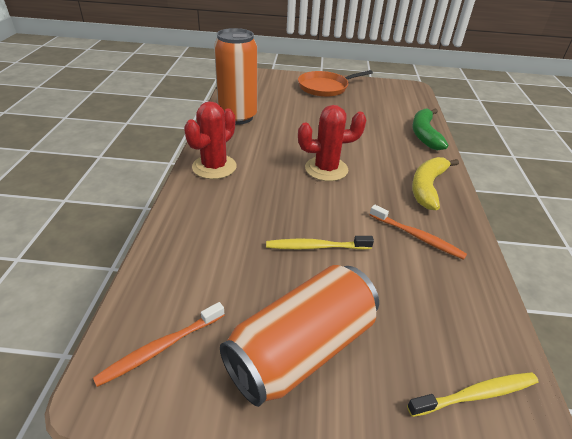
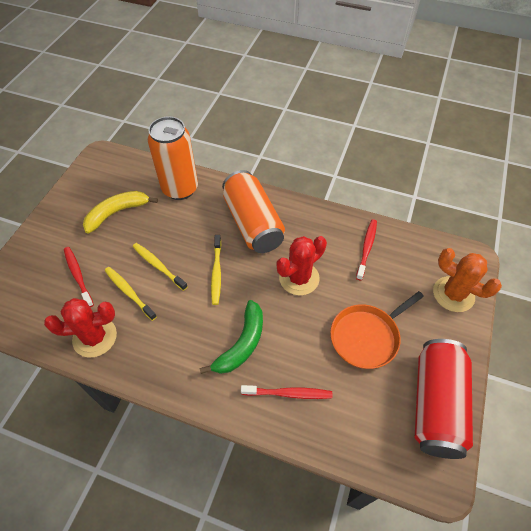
orange cactus: none = 0 -> [433,248,502,312] = 1
orange toothbrush: [93,302,225,387] [370,204,467,260] = 2 -> none = 0
red can: none = 0 -> [415,339,473,459] = 1
red toothbrush: none = 0 -> [64,247,94,307] [241,385,333,399] [356,219,377,280] = 3
yellow toothbrush: [266,236,374,250] [407,372,539,417] = 2 -> [105,267,157,321] [133,243,188,291] [211,235,221,305] = 3

